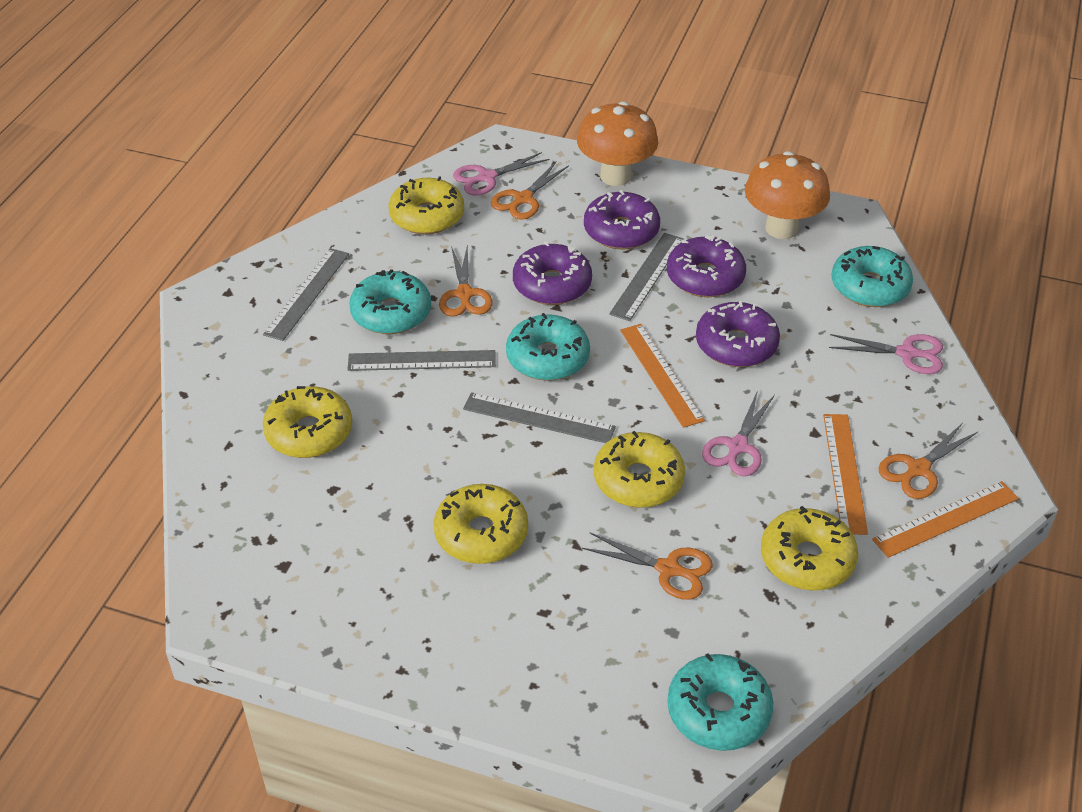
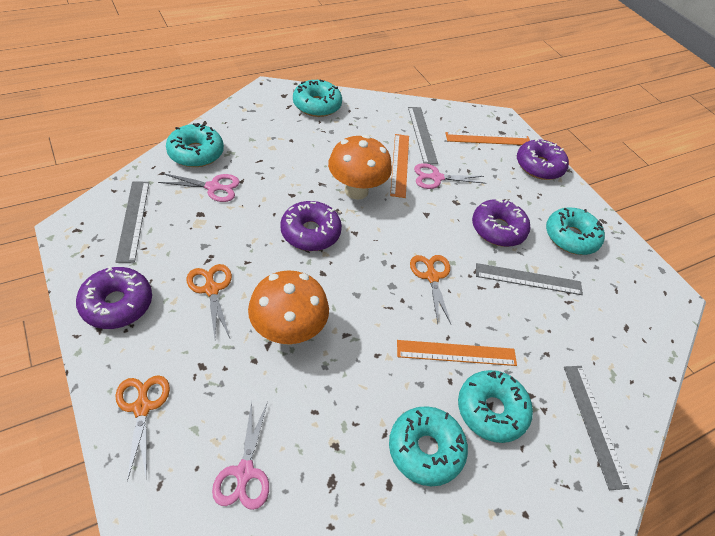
orange scissors: [439,244,493,317] [491,162,569,220] [582,533,713,600] [879,423,978,499] = 4 -> [115,375,170,481] [186,264,232,338] [410,255,451,324] = 3
turquoise donut: [349,269,431,334] [506,313,590,381] [667,653,773,751] [831,246,913,307] = 4 -> [166,123,224,167] [293,80,342,117] [389,406,468,486] [458,370,533,443] [546,207,605,255] = 5
yellow donut: [263,386,352,458] [389,177,464,234] [434,484,528,564] [594,431,685,508] [761,506,858,590] = 5 -> none = 0

